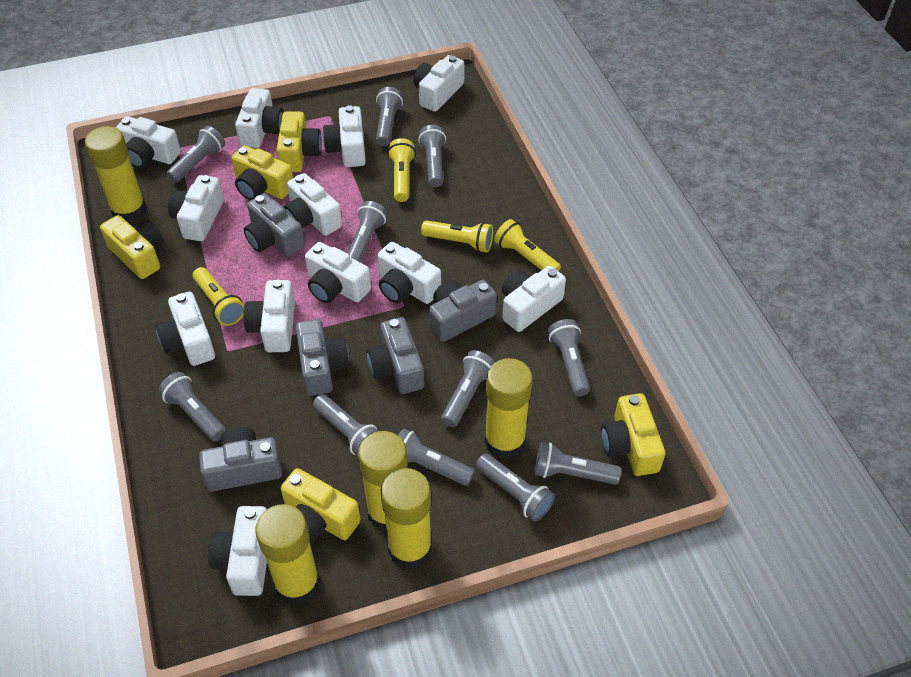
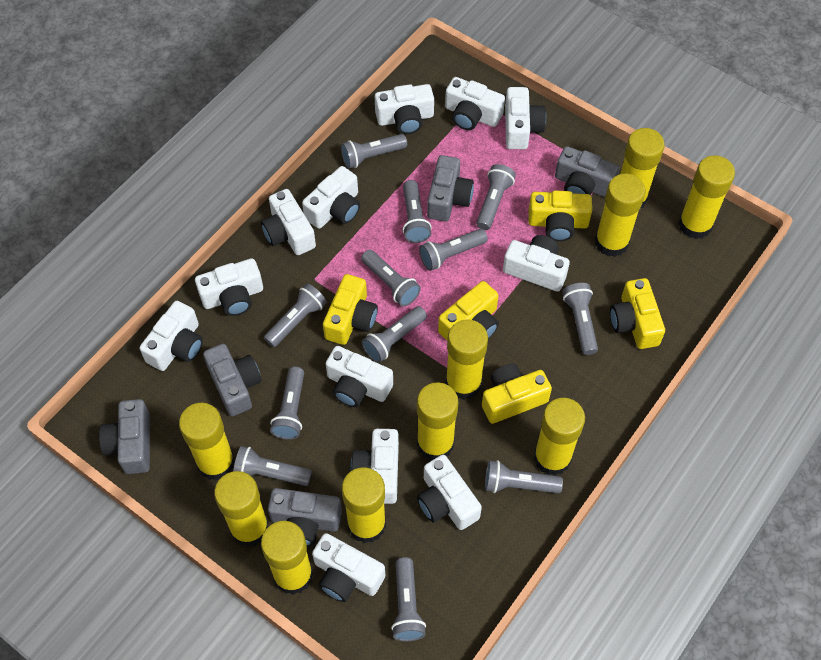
grey flashlight: [158,372,226,442] [166,126,225,183] [313,394,378,456] [347,201,387,263] [376,87,403,146] [398,429,475,486] [418,125,446,187] [441,350,495,427] [476,453,555,522] [534,442,621,485] [548,319,590,396] = 11 -> [233,446,312,486] [264,283,327,347] [270,366,304,440] [341,134,407,169] [361,250,421,307] [362,306,427,363] [391,557,426,641] [403,180,432,243] [419,229,488,271] [476,164,516,230] [485,460,563,494] [563,283,598,355] = 12
yellow flashlight: [193,267,244,326] [387,138,416,202] [421,220,493,253] [494,219,561,271] = 4 -> none = 0
yellow glue stick: [85,126,146,222] [255,504,320,605] [358,431,408,531] [381,468,432,569] [485,358,533,459] = 5 -> [179,403,235,481] [214,471,268,547] [261,521,313,595] [342,467,386,543] [417,382,458,460] [445,319,488,400] [534,398,585,476] [595,174,646,257] [620,128,665,208] [678,155,735,239] = 10

